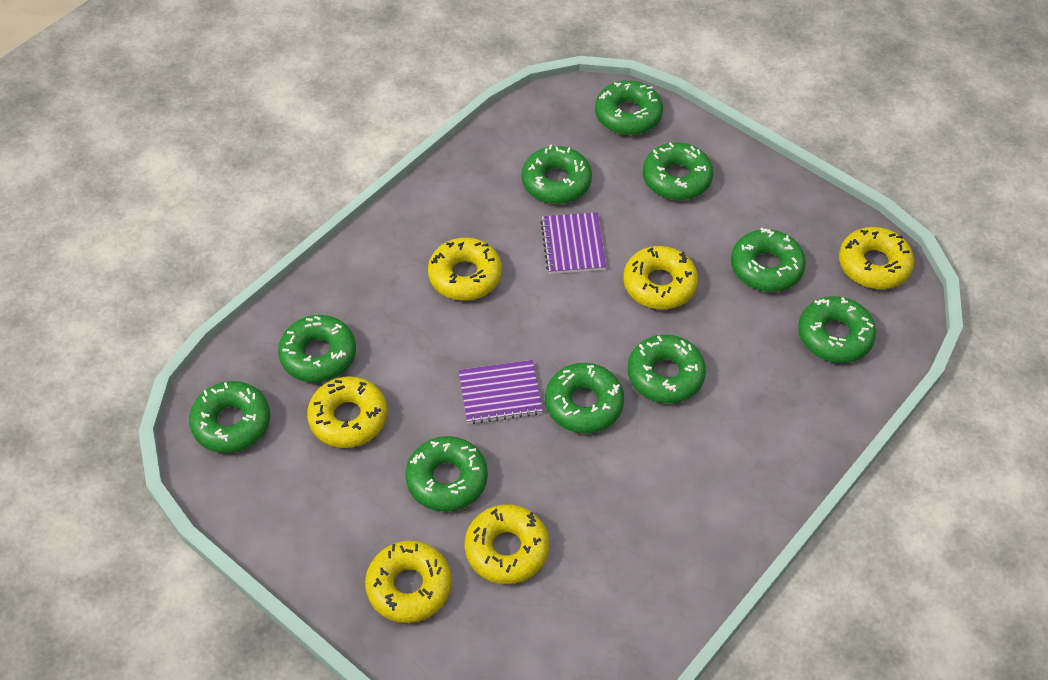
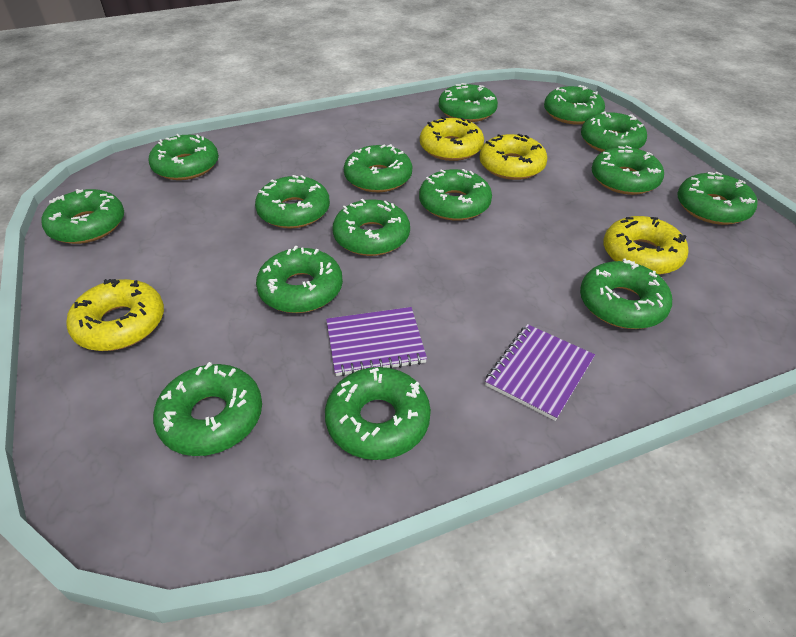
green donut: [189,381,270,453] [278,315,356,383] [405,436,488,512] [521,145,592,204] [545,363,624,433] [595,80,663,135] [628,334,706,403] [643,142,713,200] [731,228,806,292] [798,296,876,363] = 10 -> [42,189,124,244] [148,134,219,180] [153,362,262,456] [255,175,330,228] [256,246,343,313] [325,367,431,460] [332,199,410,256] [344,144,412,192] [419,169,492,221] [439,83,498,122] [544,85,605,125] [580,259,672,329] [581,111,647,152] [592,146,664,195] [677,172,757,225] = 15
yellow donut: [307,376,387,448] [365,541,452,623] [428,237,502,301] [464,504,549,584] [623,246,698,309] [839,227,914,289] = 6 -> [66,279,164,351] [420,117,484,161] [479,134,547,180] [603,216,689,275] = 4

